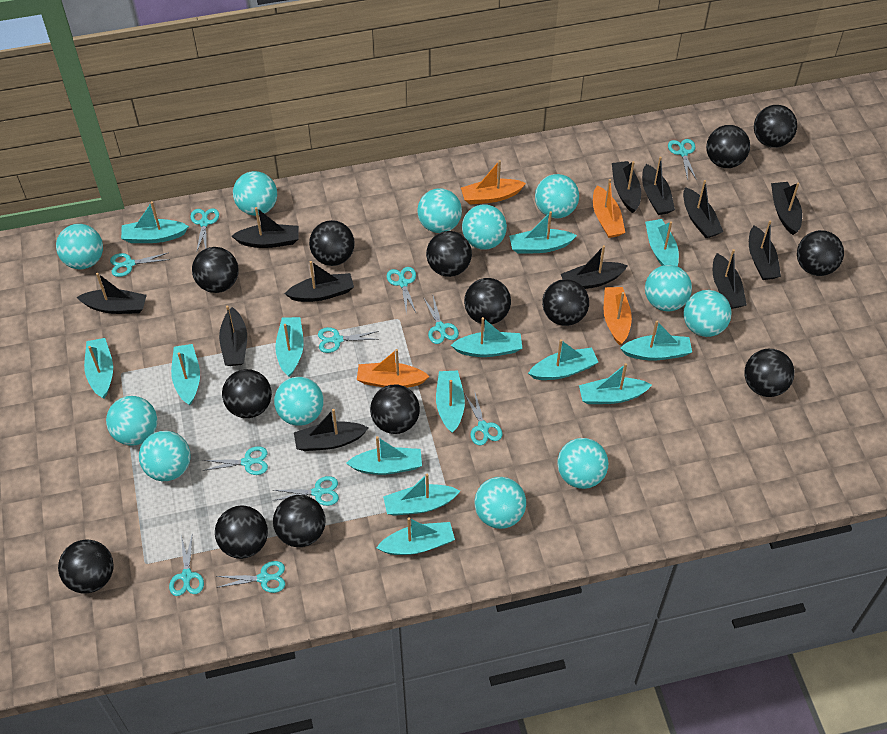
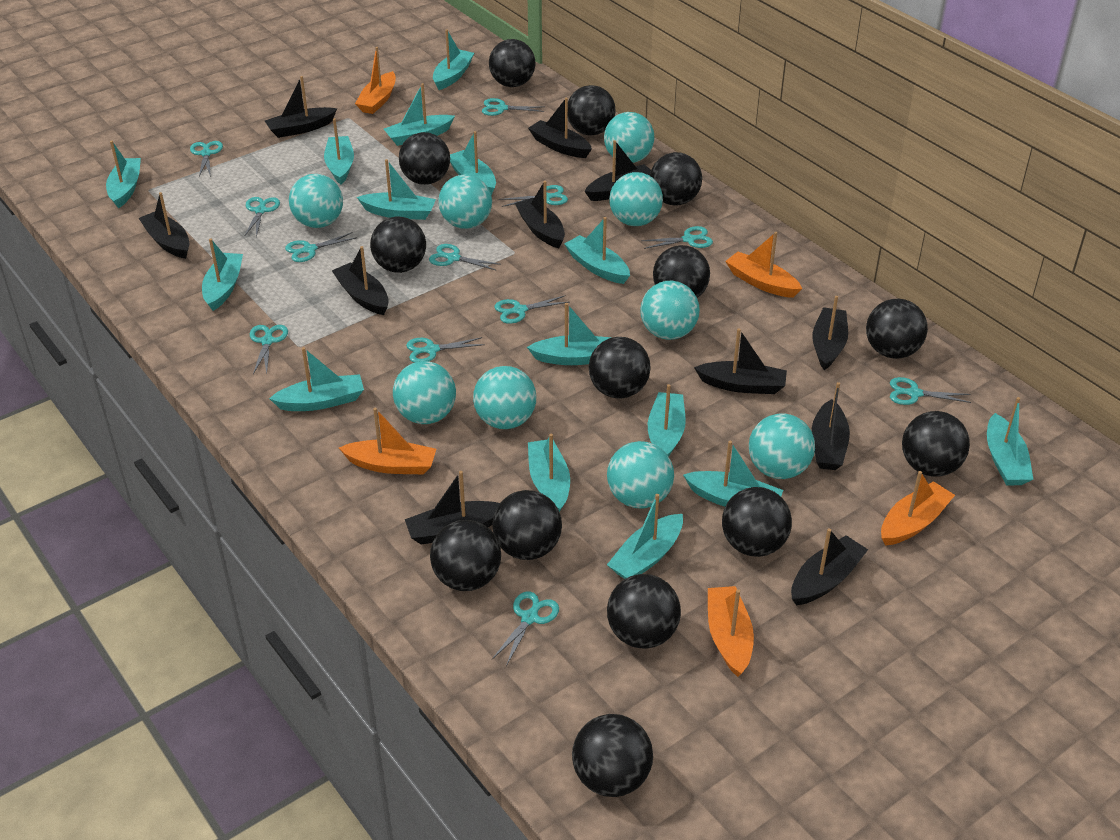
black boat: [77,273,147,314] [219,305,247,366] [232,207,299,248] [284,261,354,302] [294,409,368,451] [561,245,628,289] [612,161,641,213] [642,157,675,215] [683,180,723,238] [713,249,747,309] [749,221,781,280] [771,182,802,235] = 12 -> [139,192,189,259] [265,76,337,138] [332,246,389,315] [405,471,500,545] [515,181,565,248] [528,98,592,158] [585,140,651,201] [694,328,787,394] [791,528,868,605] [812,296,848,370] [812,382,850,470] = 11
orange boat: [357,349,430,388] [461,160,526,204] [593,179,625,238] [604,287,632,345] = 4 -> [339,408,436,474] [355,47,396,114] [708,586,754,677] [725,232,802,298] [881,471,955,546] = 5
turquoise ball: [56,224,103,269] [106,396,157,446] [139,431,191,481] [233,171,277,216] [274,377,324,426] [417,188,462,233] [462,204,507,250] [475,477,526,529] [535,174,579,219] [557,438,609,489] [645,265,692,311] [684,290,731,337] = 12 -> [289,174,343,228] [393,361,456,424] [438,174,492,229] [473,366,536,429] [604,112,654,163] [607,441,674,509] [609,172,663,226] [640,281,700,340] [749,414,815,479] = 9
turquoise boat: [84,338,113,399] [121,201,189,243] [171,344,200,405] [275,317,304,377] [346,436,422,475] [376,517,455,555] [383,473,460,516] [436,371,465,433] [451,317,522,357] [509,211,577,254] [528,339,598,380] [579,363,652,404] [620,321,692,361] [645,219,679,266] = 14 -> [106,141,141,208] [202,239,243,311] [269,347,364,411] [324,118,354,184] [357,159,436,220] [384,83,455,146] [433,29,474,90] [450,131,496,195] [527,303,613,365] [528,433,570,512] [564,217,630,284] [607,494,683,579] [648,384,686,457] [683,441,783,507] [987,397,1033,486] = 15
turquoise scissors: [110,253,170,277] [169,533,204,596] [190,208,219,253] [203,446,268,475] [217,561,285,593] [273,476,339,506] [318,327,378,353] [387,267,416,315] [423,296,459,344] [464,393,502,446] [668,139,697,181] = 11 -> [190,141,223,177] [244,197,280,237] [250,325,288,374] [285,232,357,262] [406,337,485,363] [429,244,501,271] [482,98,544,116] [492,591,559,666] [494,295,569,324] [499,185,568,207] [641,226,713,249] [890,377,971,405] = 12

